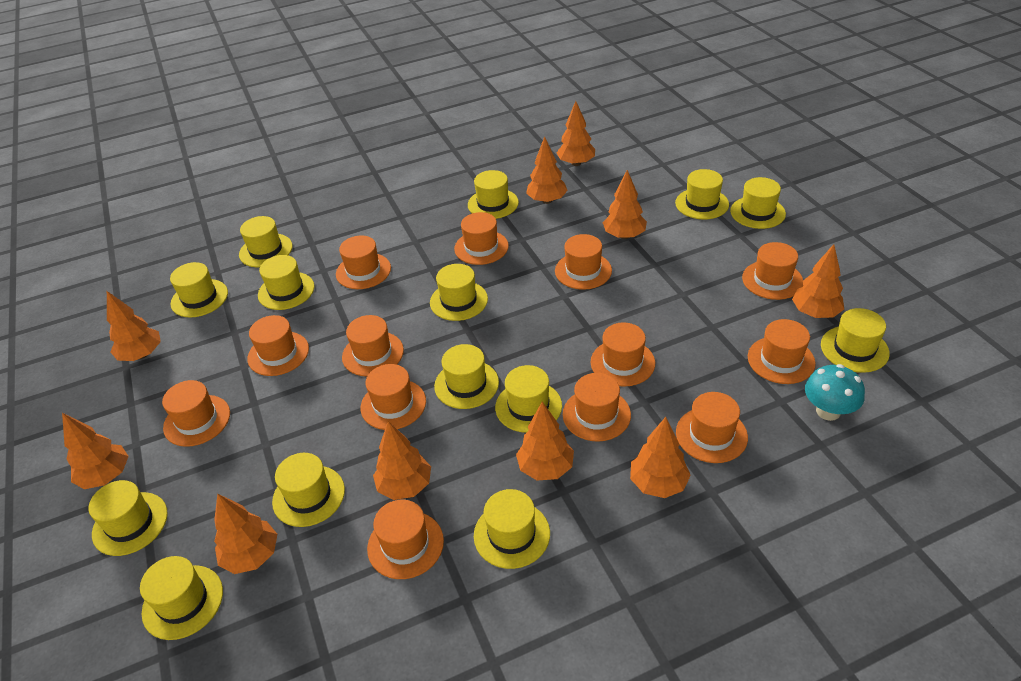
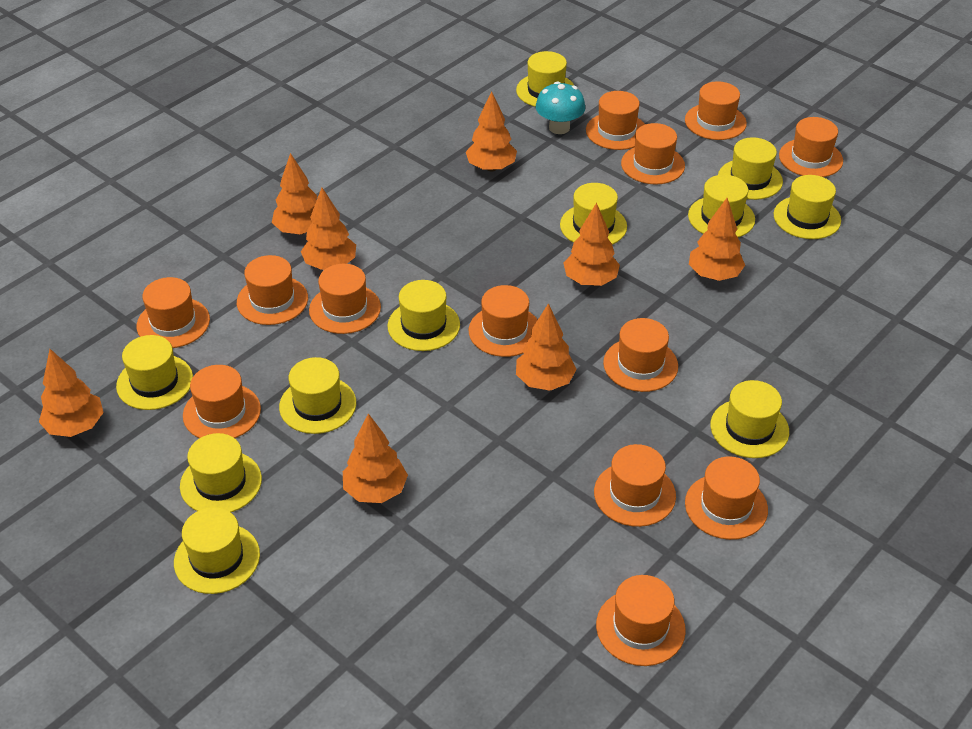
orange tree: [62,413,129,489] [107,291,161,361] [214,493,277,574] [373,421,431,500] [516,402,574,481] [526,137,568,204] [557,101,595,166] [603,170,647,239] [630,417,691,498] [792,244,844,318] = 10 -> [39,349,104,437] [272,153,317,235] [301,188,356,270] [343,413,408,503] [466,91,517,171] [516,303,576,391] [564,203,620,286] [689,198,745,281] = 8
yellow hat: [89,480,168,556] [140,556,223,640] [170,262,228,317] [239,216,292,267] [258,255,314,310] [272,453,345,527] [430,264,488,321] [434,344,499,409] [468,170,519,219] [474,489,550,569] [495,365,562,433] [675,169,729,220] [730,177,786,229] [821,308,890,373] = 14 -> [116,335,193,410] [174,507,260,594] [180,433,262,512] [279,357,356,434] [388,280,460,351] [516,51,574,107] [560,183,627,245] [688,175,755,237] [710,380,789,458] [718,137,783,200] [774,175,841,239] = 11

